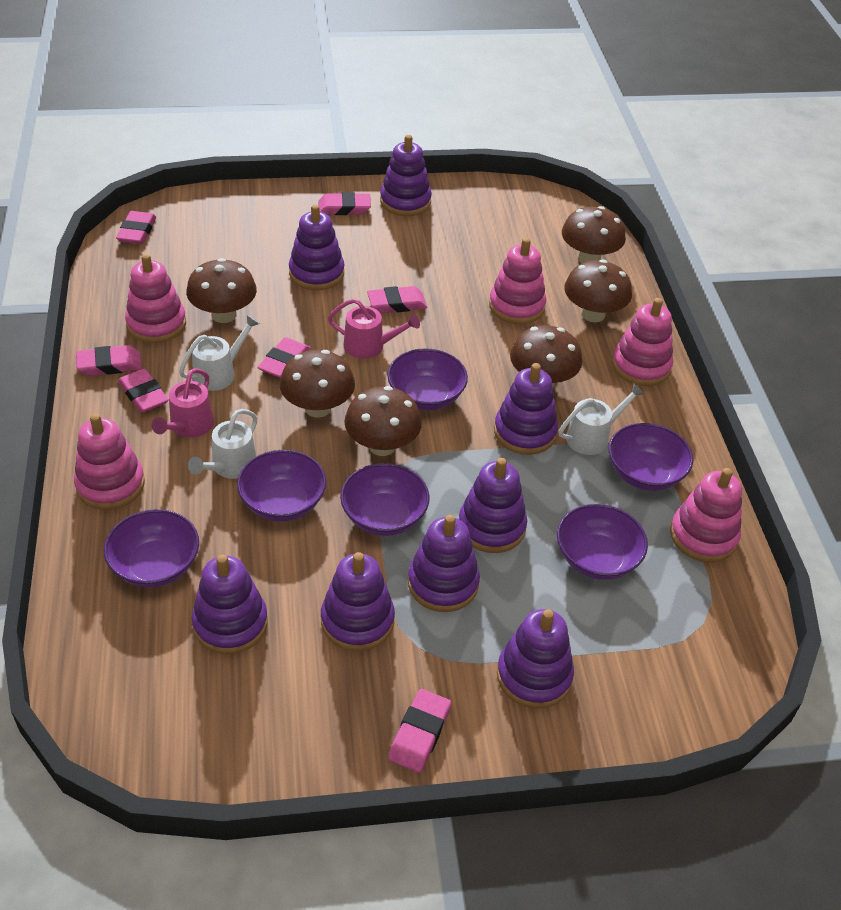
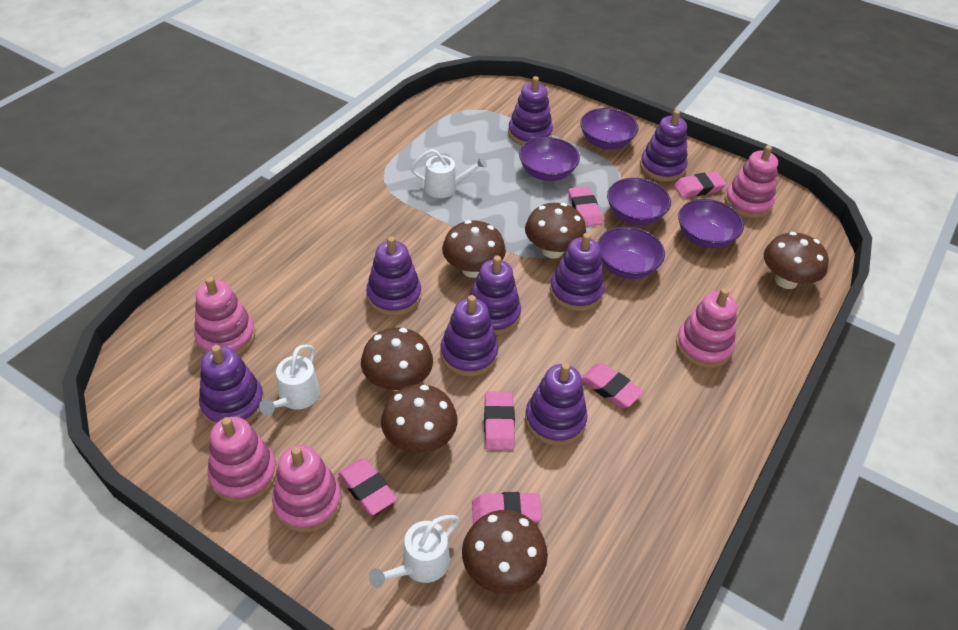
pink eraser: [76,345,142,376] [116,211,156,244] [118,368,169,413] [257,337,311,378] [318,192,371,215] [367,286,427,313] [388,689,451,773] = 7 -> [338,458,397,515] [472,492,542,524] [484,392,515,450] [569,186,602,227] [581,363,644,408] [674,172,726,198] = 6
pink watering can: [152,368,214,438] [328,299,420,359] = 2 -> none = 0
purple bowl: [104,509,199,588] [237,450,326,522] [340,463,429,536] [387,348,468,410] [557,504,648,580] [609,423,693,491] = 6 -> [519,137,580,181] [580,108,638,149] [597,227,665,279] [607,178,671,225] [678,199,744,248] = 5

